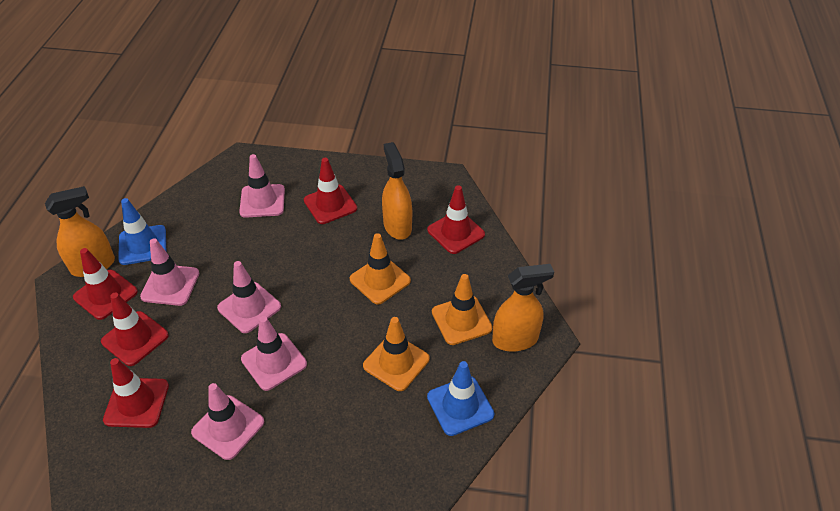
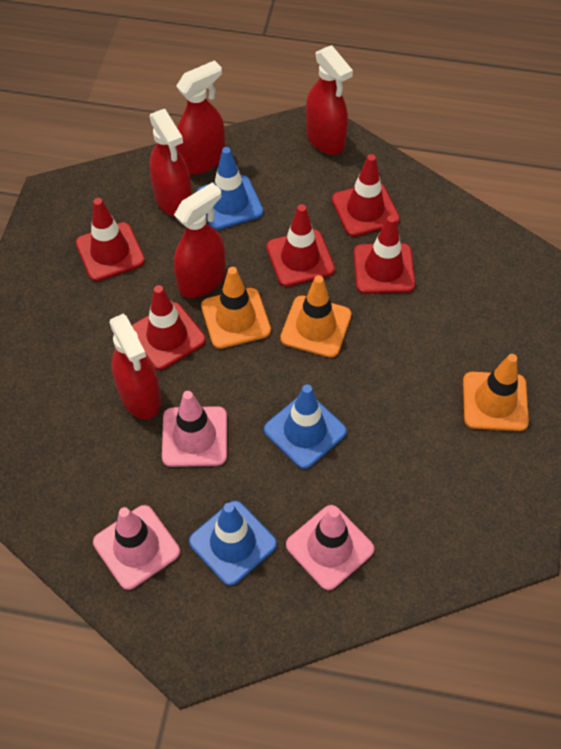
blue traffic cone: [118,198,166,265] [427,361,494,436] = 2 -> [189,501,277,586] [197,147,263,230] [264,384,347,469] = 3
orange spray bottle: [45,186,115,277] [382,142,412,240] [492,264,554,352] = 3 -> none = 0
pink traffic cone: [140,238,199,306] [191,383,264,460] [217,261,281,333] [239,154,285,218] [241,316,307,391] = 5 -> [93,505,180,590] [162,391,227,467] [286,505,374,590] = 3
red spray bottle: none = 0 -> [109,314,161,419] [149,109,192,217] [174,183,226,298] [176,60,225,174] [306,45,353,155] = 5

